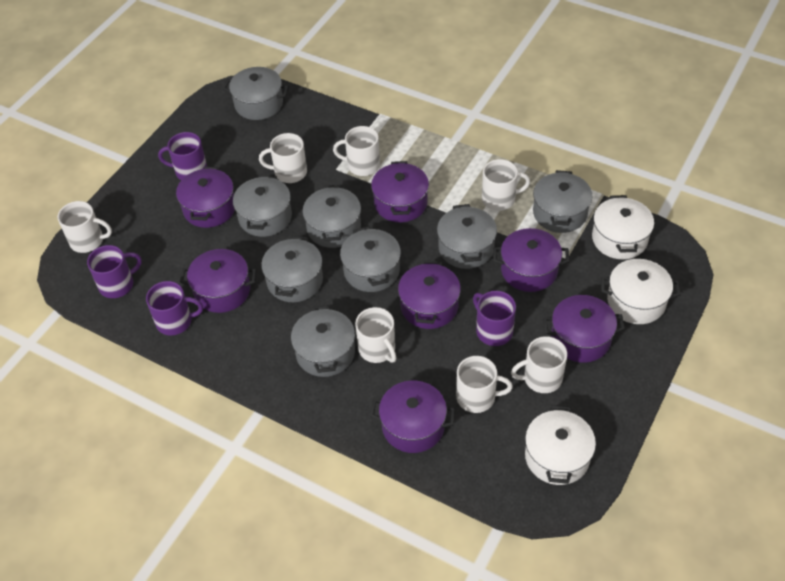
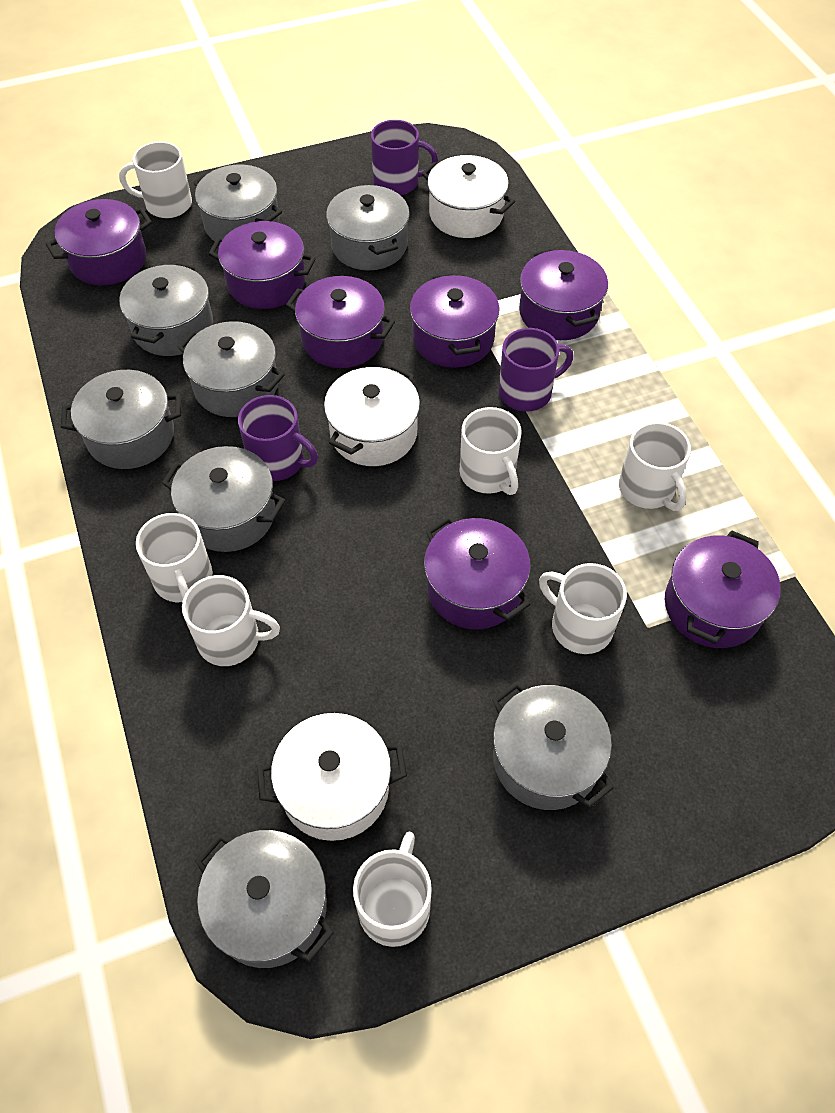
purple mug: [87,245,142,298] [146,281,203,335] [158,132,207,180] [473,291,516,346] = 4 -> [238,395,318,481] [371,120,438,195] [499,328,574,412] = 3

